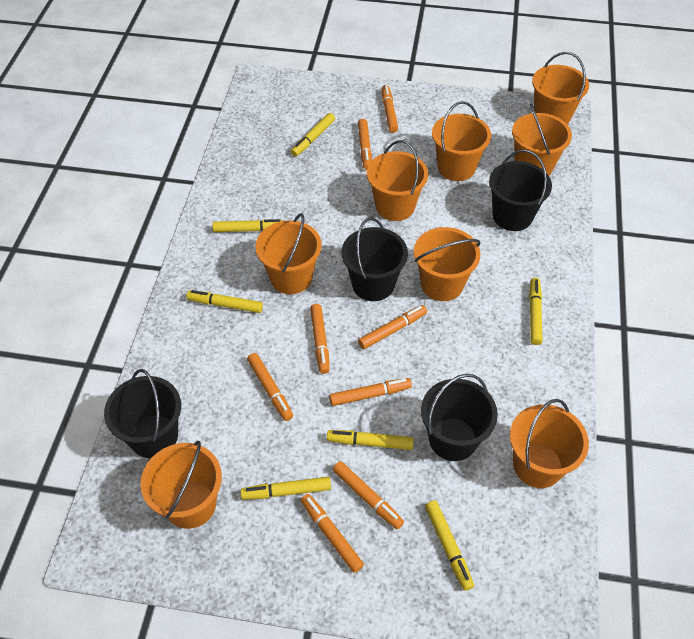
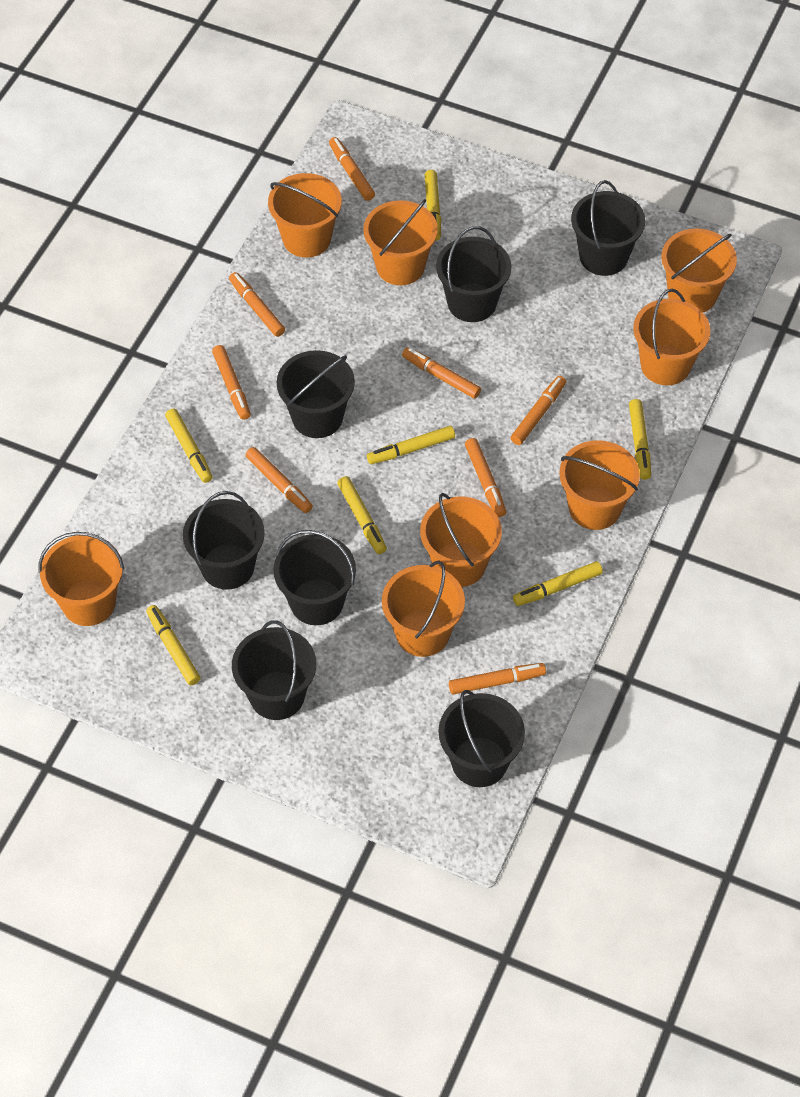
black bucket: [104,369,181,458] [342,217,408,301] [421,374,498,461] [489,150,552,231] = 4 -> [183,491,265,590] [232,620,316,720] [274,530,356,625] [277,350,355,438] [436,226,511,322] [438,690,525,787] [571,180,646,276] = 7

